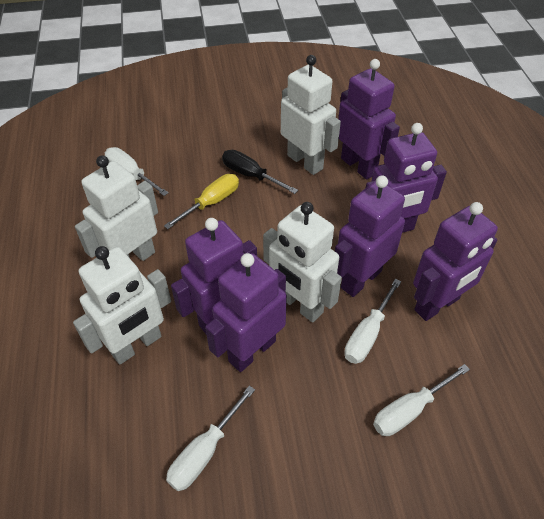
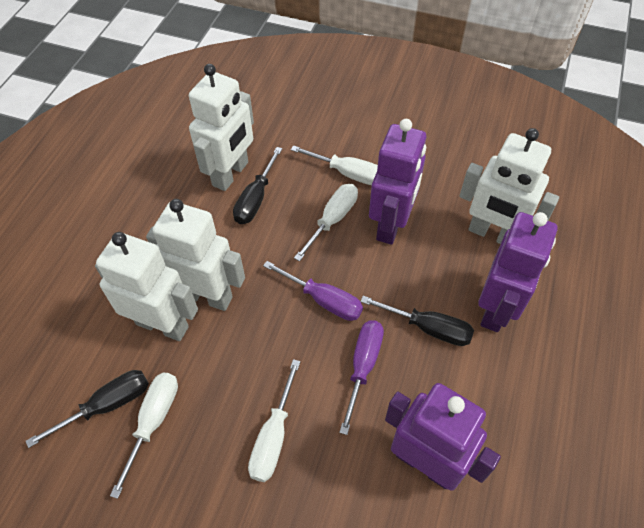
black screwdriver: [222,150,298,194] = 1 -> [26,370,149,448] [233,147,282,224] [360,296,474,346] = 3
purple robot: [171,218,257,334] [205,253,287,372] [335,175,405,297] [338,59,400,180] [366,123,447,233] [413,202,498,321] = 6 -> [369,119,426,245] [385,383,501,491] [478,212,558,332] = 3
purple screwdriver: none = 0 -> [263,261,363,321] [339,320,384,435] = 2
yellow screwdriver: [164,174,239,229] = 1 -> none = 0

